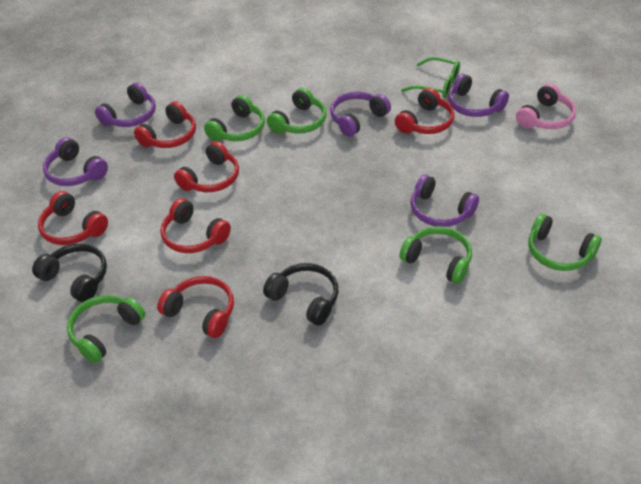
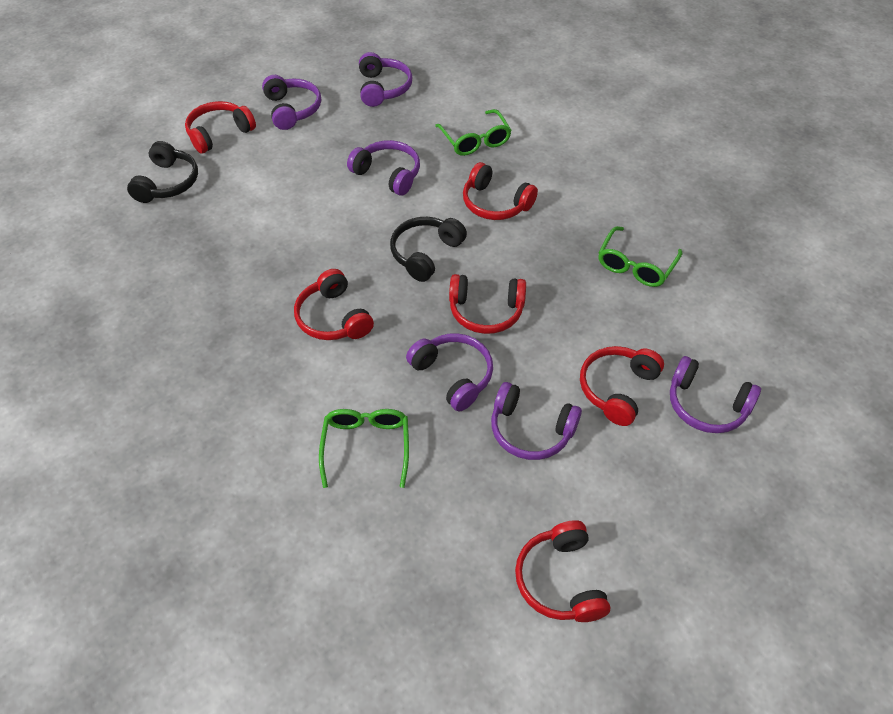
green glasses: [401,57,460,98] = 1 -> [319,409,409,488] [435,109,512,156] [598,226,682,287] = 3
green headphones: [67,295,145,363] [204,95,265,141] [267,88,326,134] [400,226,472,284] [528,214,602,271] = 5 -> none = 0
pink headphones: [516,83,576,129] = 1 -> none = 0
purple headphones: [43,137,108,186] [95,82,156,127] [330,91,391,137] [410,174,479,227] [448,74,509,117] = 5 -> [262,75,321,130] [347,140,420,196] [359,52,412,107] [406,333,493,411] [491,382,582,460] [670,356,761,433] = 6

